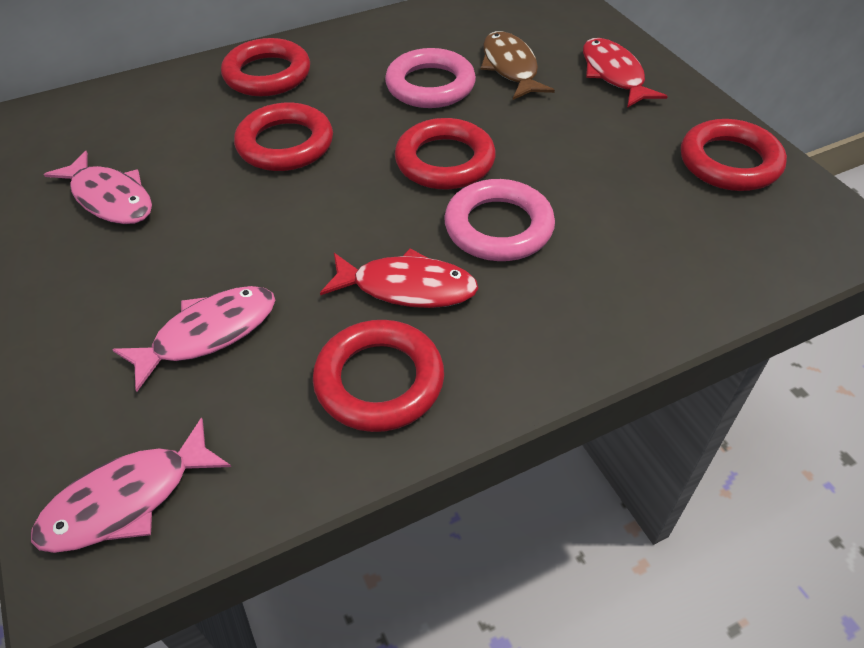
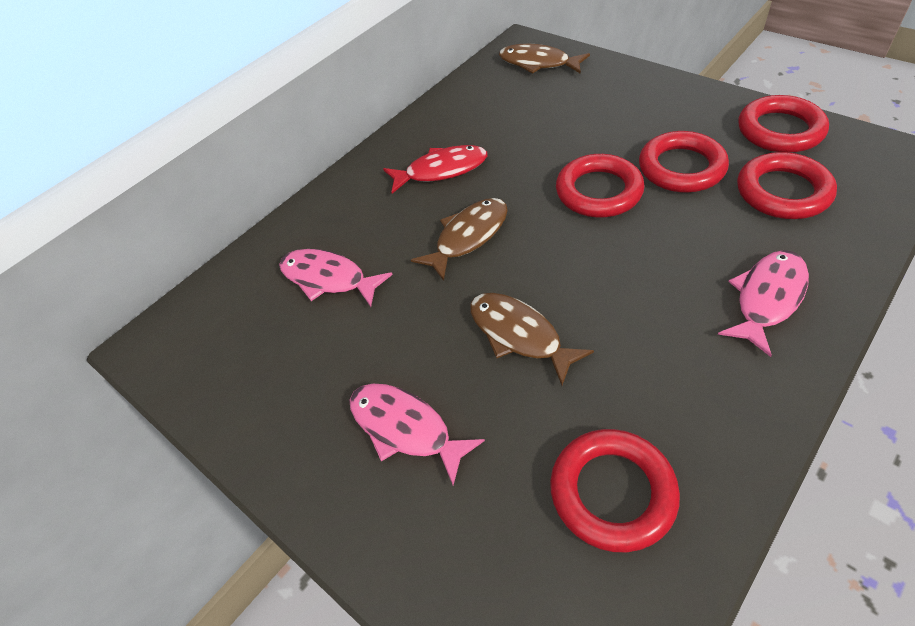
brown fish: [480,31,555,100] = 1 -> [411,198,508,281] [470,293,594,385] [499,44,590,74] = 3
pink ring: [385,48,476,108] [444,179,555,261] = 2 -> none = 0
red fish: [320,248,479,308] [583,38,668,108] = 2 -> [383,145,487,194] = 1

